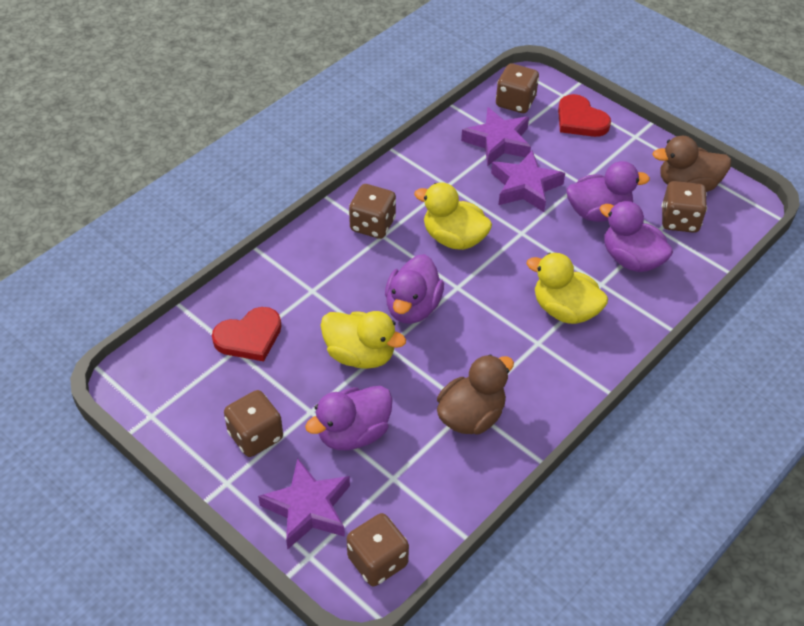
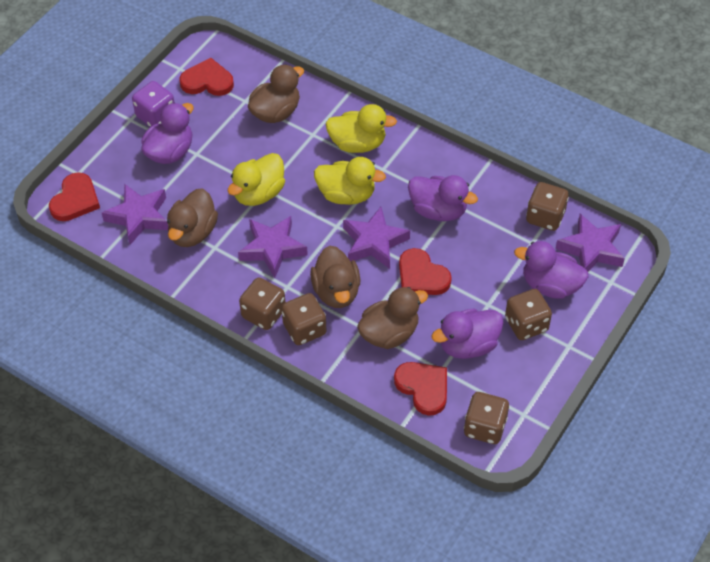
brown duck: [437,354,514,435] [652,136,731,192] = 2 -> [167,188,218,247] [248,65,304,123] [310,246,360,308] [357,287,428,349] = 4
purple dice: none = 0 -> [132,81,175,127] = 1
purple star: [258,458,350,549] [461,107,531,166] [491,150,565,212] = 3 -> [102,184,168,245] [238,216,308,278] [343,207,410,269] [556,214,625,272] = 4
red heart: [212,307,281,361] [558,94,611,137] = 2 -> [49,172,100,221] [180,58,234,96] [394,362,447,416] [399,248,452,295] = 4

